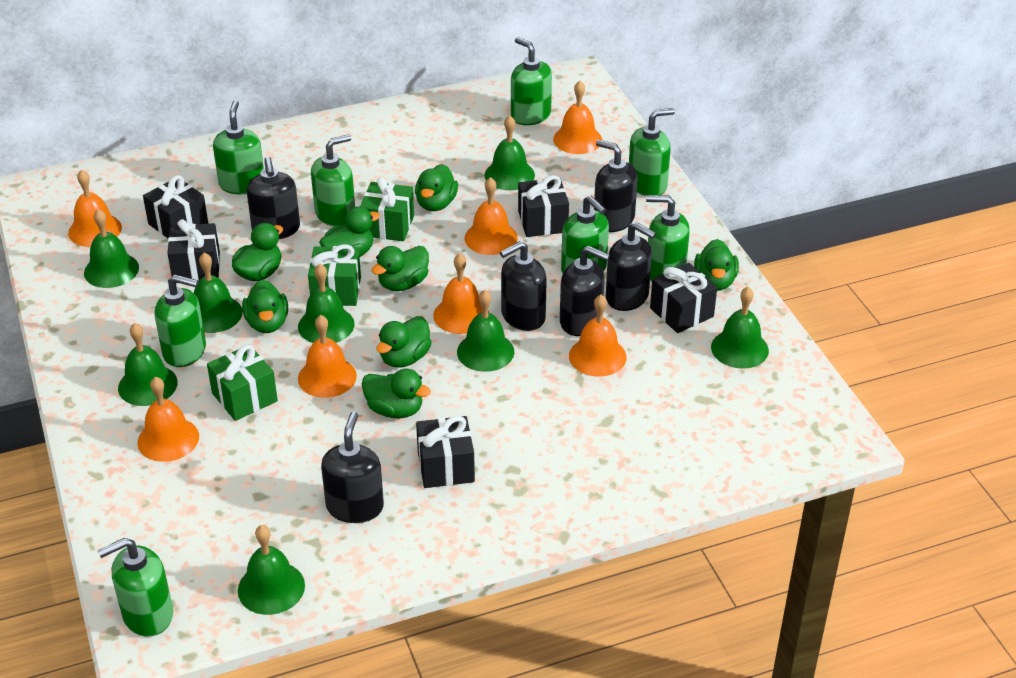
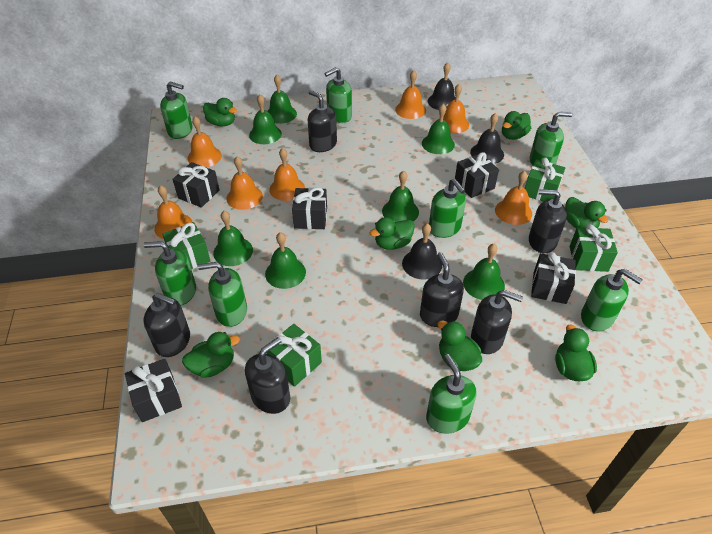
black bell: none = 0 -> [402,223,442,280] [428,62,455,110] [470,113,504,164] = 3
green bell: [84,209,139,288] [118,323,178,406] [194,252,243,333] [238,525,305,615] [298,264,355,343] [457,290,514,372] [484,115,535,190] [711,287,769,369] = 8 -> [213,211,253,266] [249,94,282,144] [265,232,306,289] [268,75,297,124] [382,170,419,221] [422,104,455,154] [463,244,505,300] = 7
green duck: [232,223,283,281] [242,280,288,333] [319,206,380,257] [362,369,431,418] [372,246,429,291] [376,316,432,368] [415,164,458,211] [694,239,739,291] = 8 -> [182,332,240,378] [203,98,237,126] [370,217,415,250] [438,320,482,371] [502,111,531,140] [555,324,597,381] [565,197,609,228] = 7
green gift: [207,345,278,421] [308,244,361,306] [360,177,414,241] = 3 -> [162,222,210,269] [267,324,322,387] [525,157,565,202] [570,224,618,272] = 4

